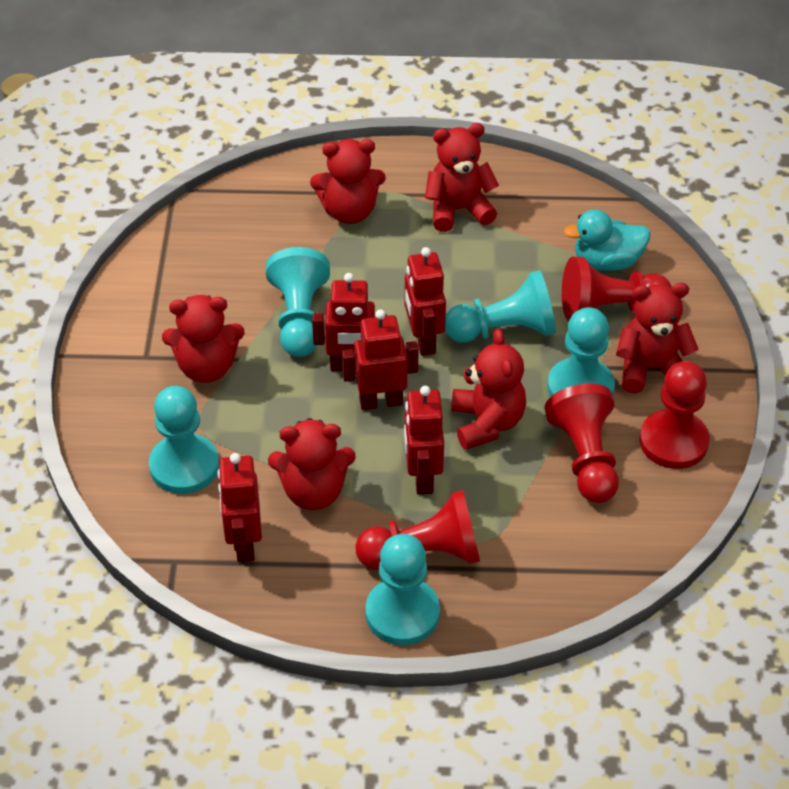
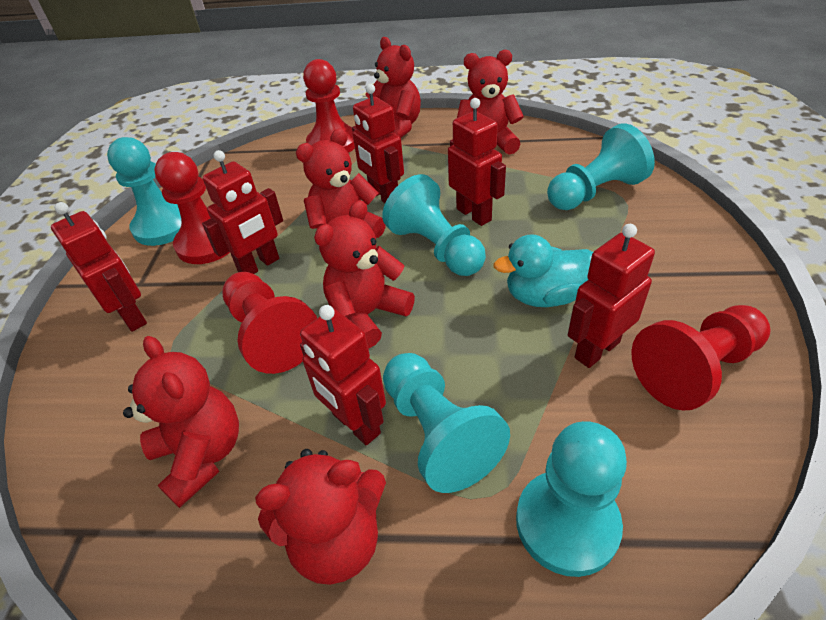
red robot: [218,453,262,562] [312,273,387,371] [342,309,419,410] [404,386,444,495] [405,247,446,356] = 5 -> [51,202,147,332] [202,150,283,274] [300,305,386,445] [352,84,404,203] [448,98,506,226] [568,224,655,368] = 6

